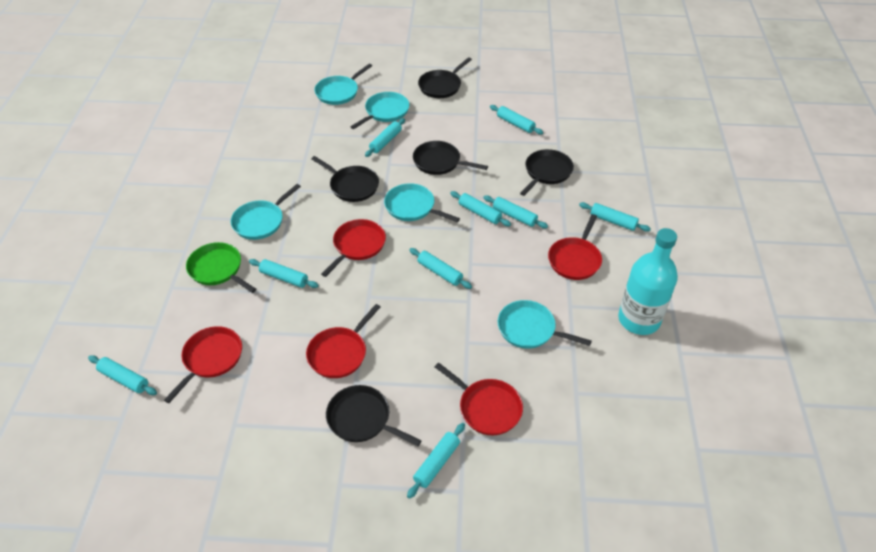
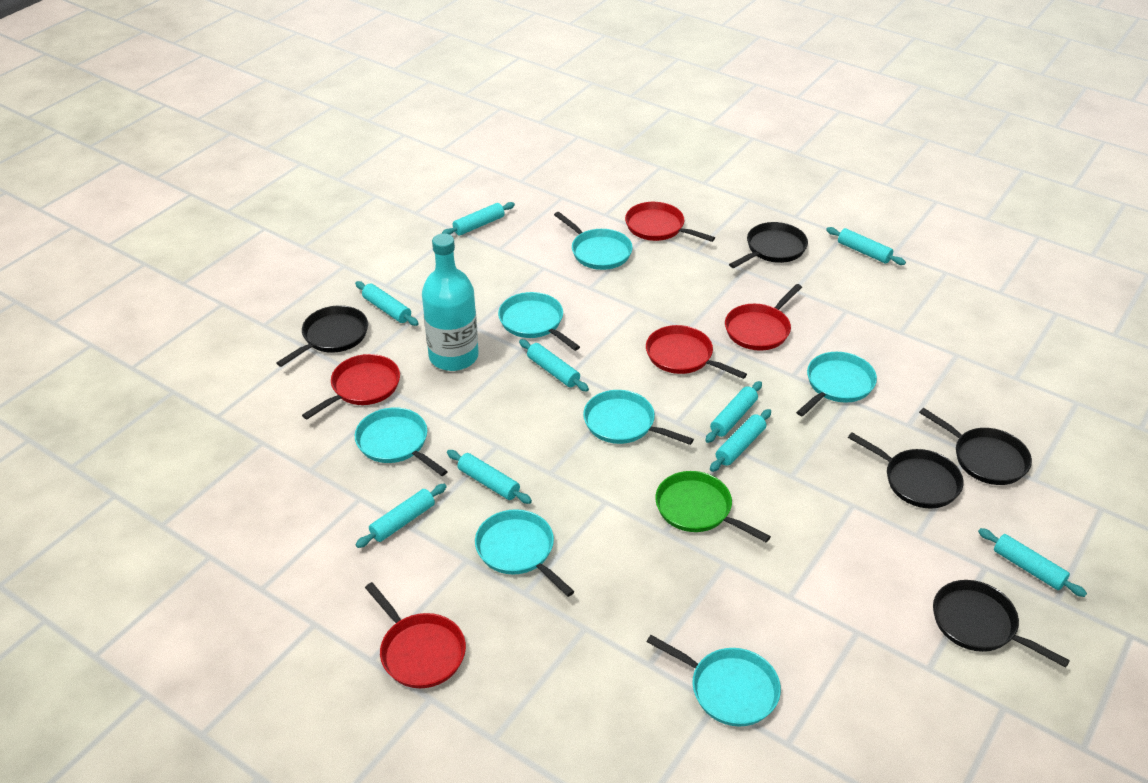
turquoise pan: [231,184,301,240] [314,64,372,105] [350,92,409,129] [384,183,460,222] [498,300,592,349] = 5 -> [355,407,448,476] [475,509,574,597] [498,292,580,351] [554,212,633,270] [583,390,694,445] [646,635,781,726] [796,352,877,417] = 7

